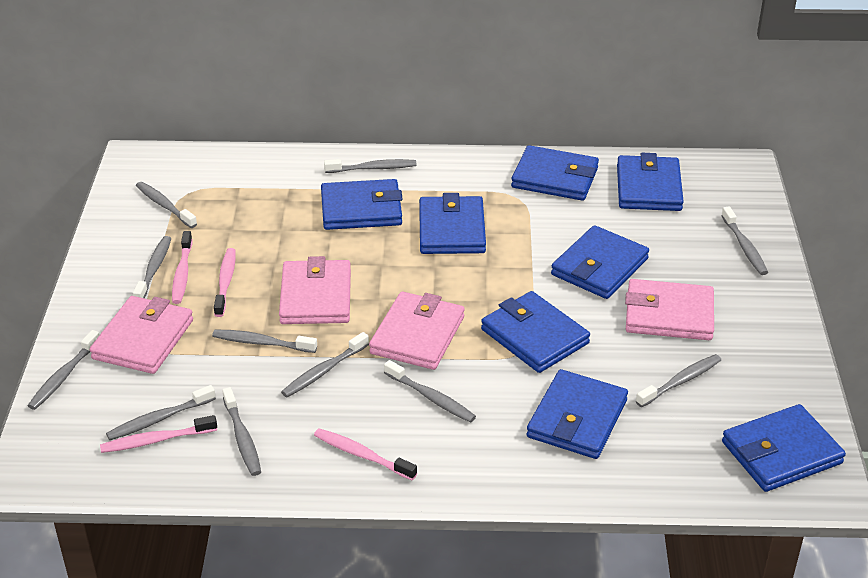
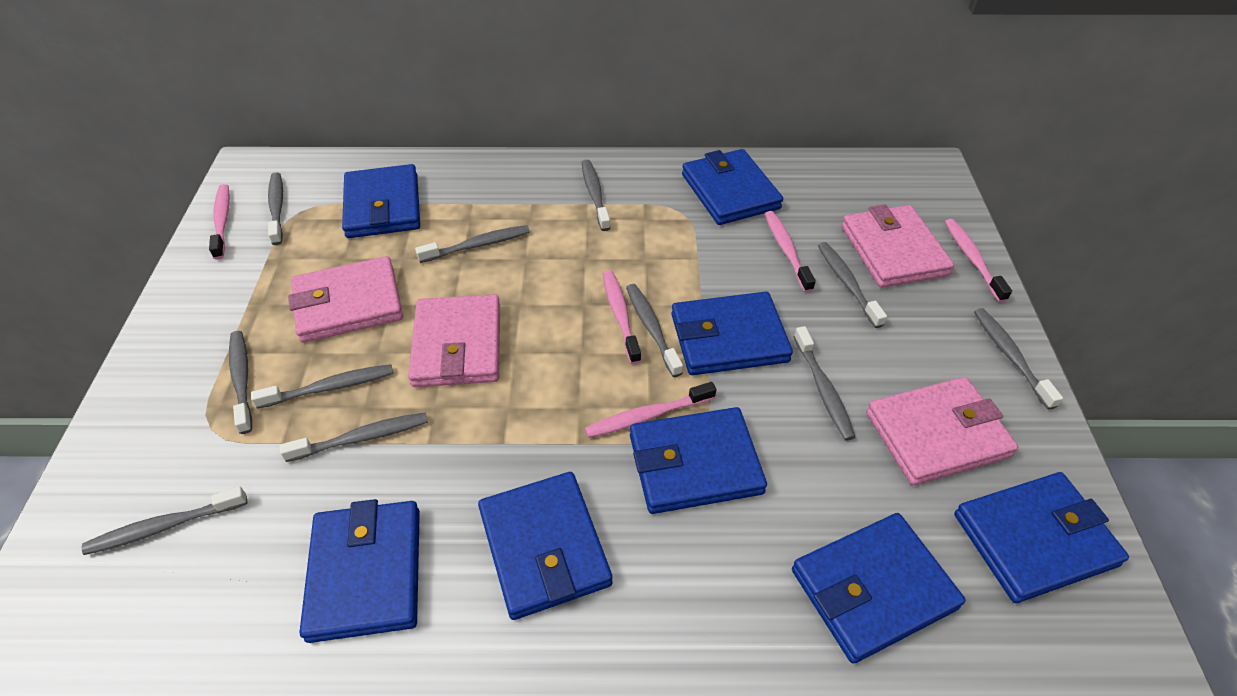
pink toothbrush: [100,415,217,453] [172,231,192,304] [214,248,236,317] [314,428,417,480] = 4 -> [209,184,230,259] [585,382,716,438] [603,270,641,364] [765,211,816,292] [945,219,1012,302] = 5

